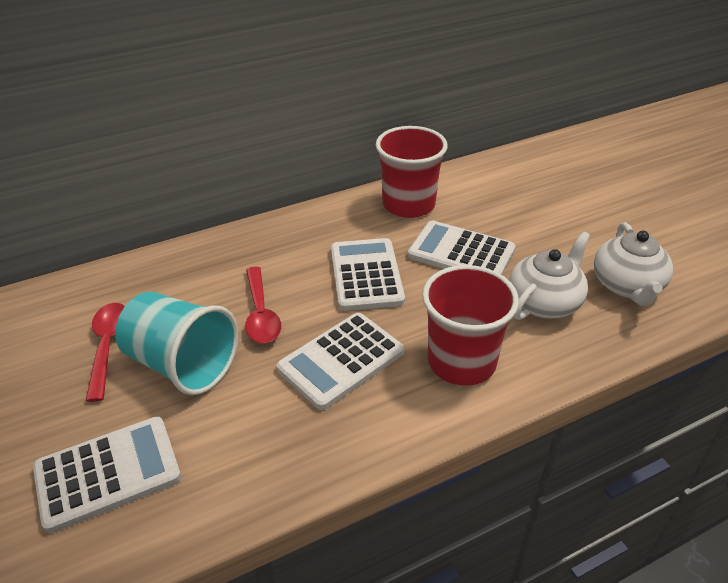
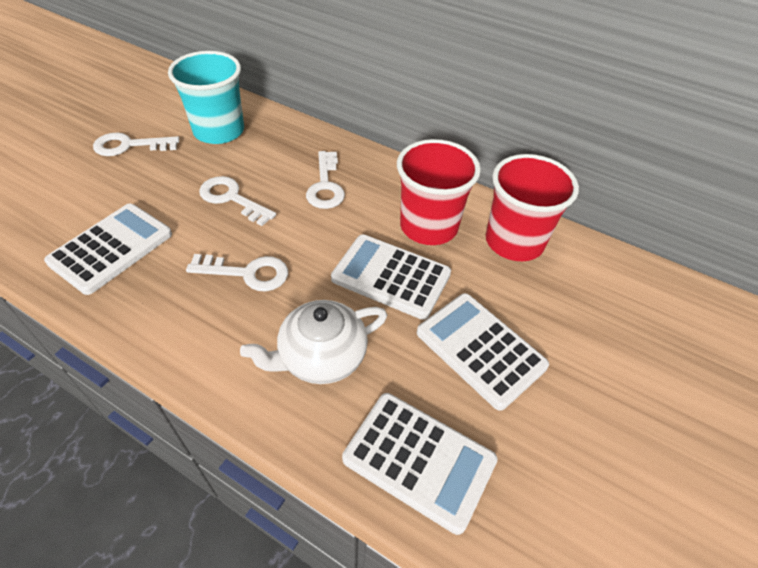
red spoon: [86,303,125,402] [245,267,281,343] = 2 -> none = 0
white key: none = 0 -> [93,132,179,156] [186,254,288,292] [199,176,276,226] [306,151,345,209] = 4
white teapot: [509,231,590,320] [594,222,673,306] = 2 -> [240,300,387,384] = 1

